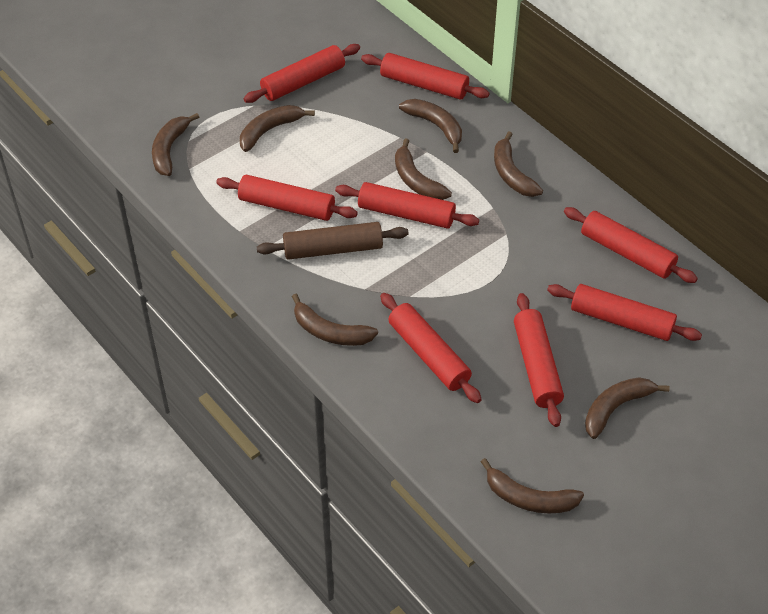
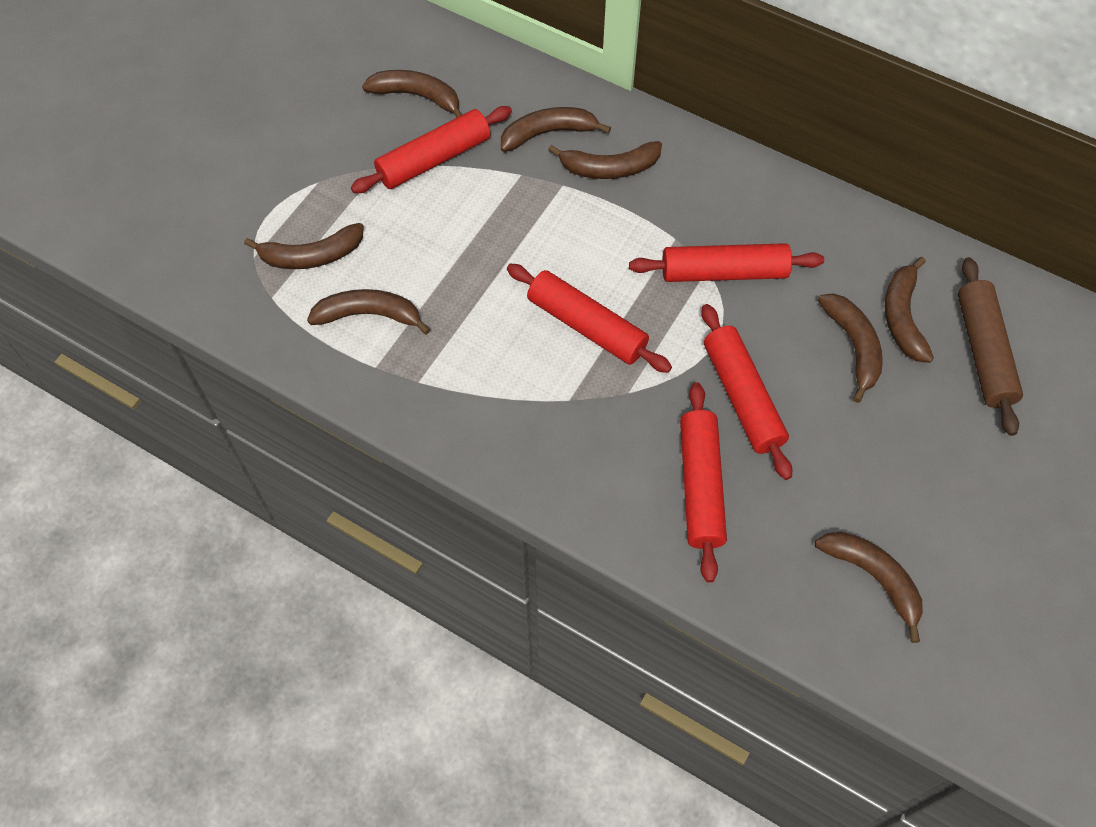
red rolling pin: [216,175,358,221] [244,44,360,103] [335,182,479,229] [361,53,490,100] [380,293,482,403] [514,293,564,427] [547,284,702,341] [564,207,698,283] = 8 -> [351,106,512,193] [507,264,672,373] [629,243,824,282] [680,382,727,583] [701,304,792,480] = 5

